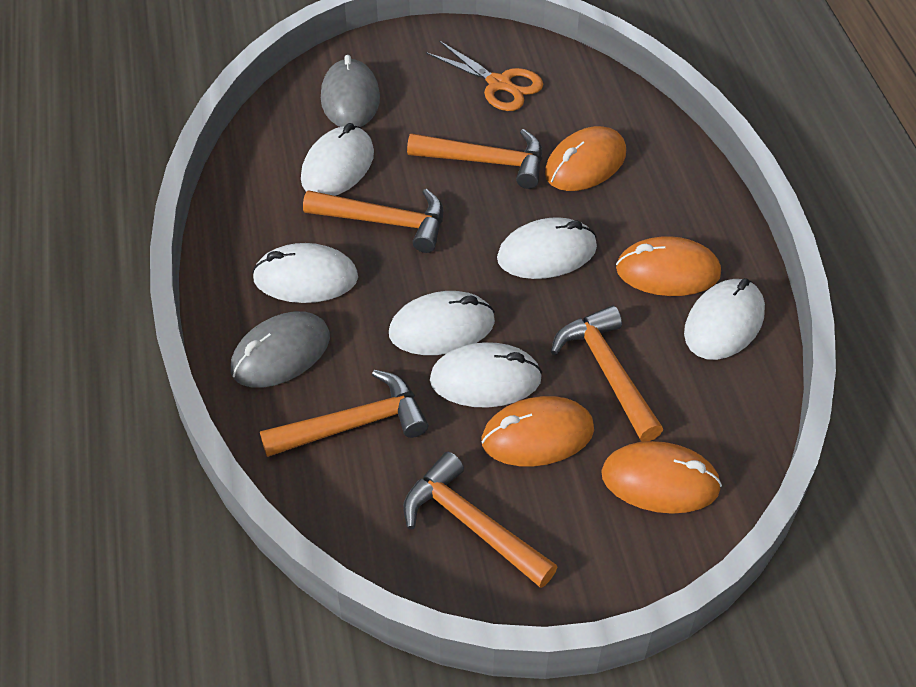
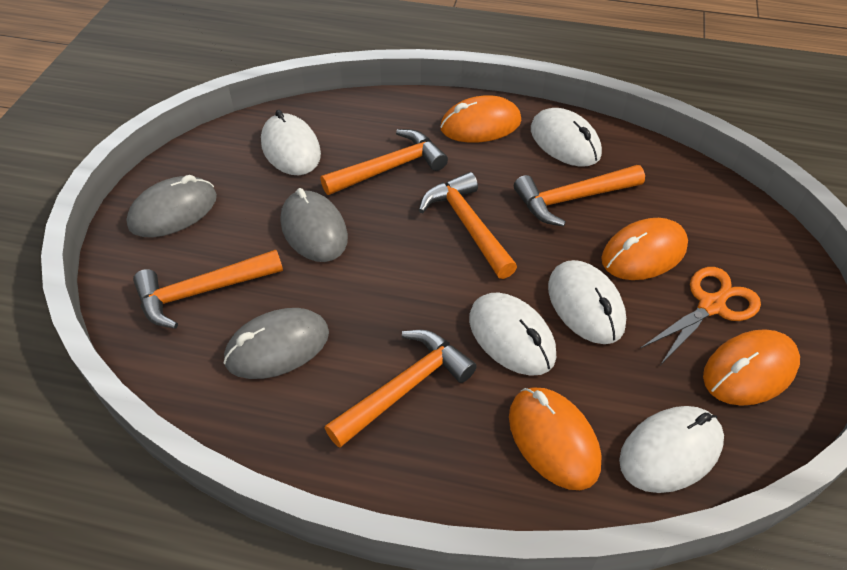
grey mouse: [231,311,330,388] [321,55,380,127] = 2 -> [126,175,217,237] [224,308,329,379] [281,188,348,262] = 3
white mouse: [252,243,358,303] [301,123,374,196] [389,291,495,355] [430,342,542,408] [497,217,597,279] [684,278,765,360] = 6 -> [261,110,321,175] [469,292,556,376] [531,108,602,167] [548,260,626,344] [619,406,724,493] = 5

